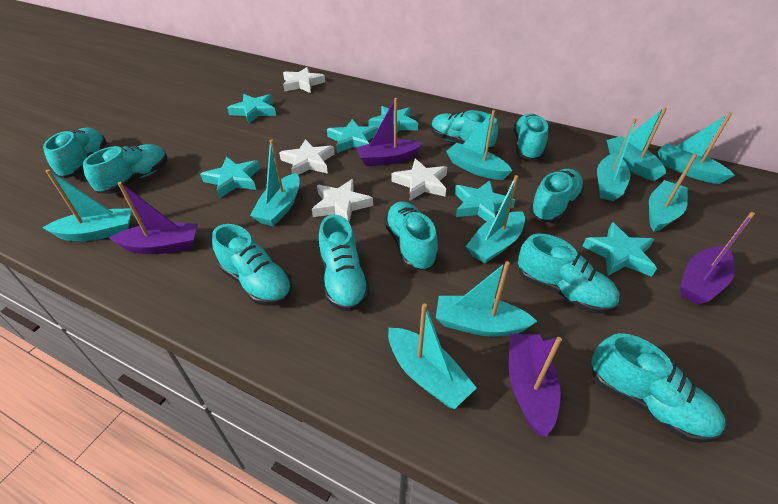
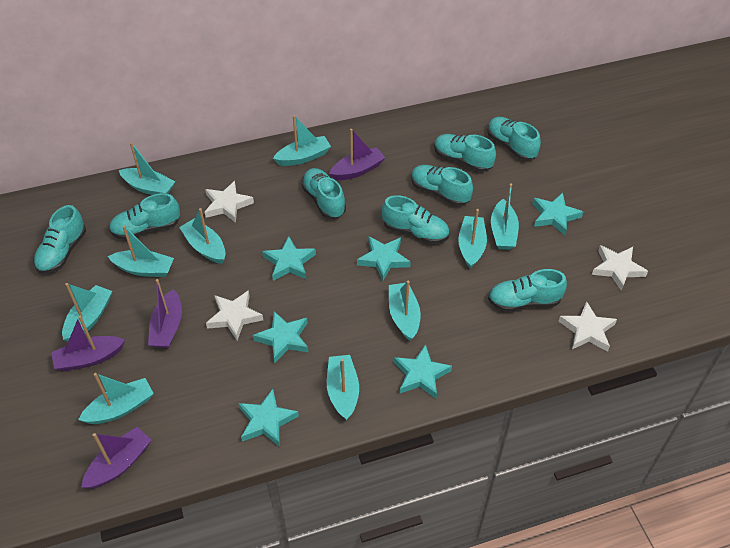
turquoise shoe: [43,128,107,178] [83,144,168,194] [212,224,292,306] [319,215,370,312] [384,201,438,271] [431,110,498,150] [513,113,548,160] [518,234,619,314] [529,169,584,223] [591,333,726,443] = 10 -> [33,205,86,274] [109,193,180,240] [302,168,346,219] [382,195,449,244] [411,165,473,206] [434,134,496,172] [487,117,541,160] [488,269,567,312] = 8

